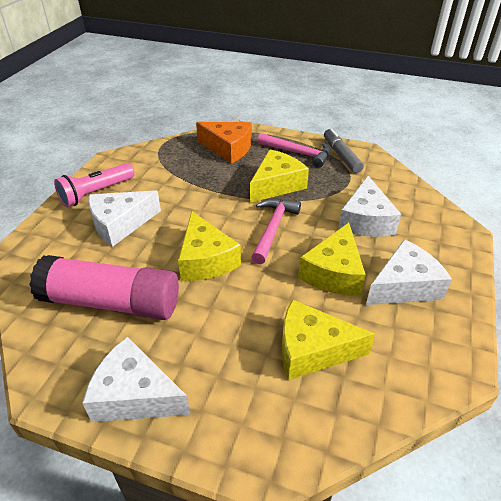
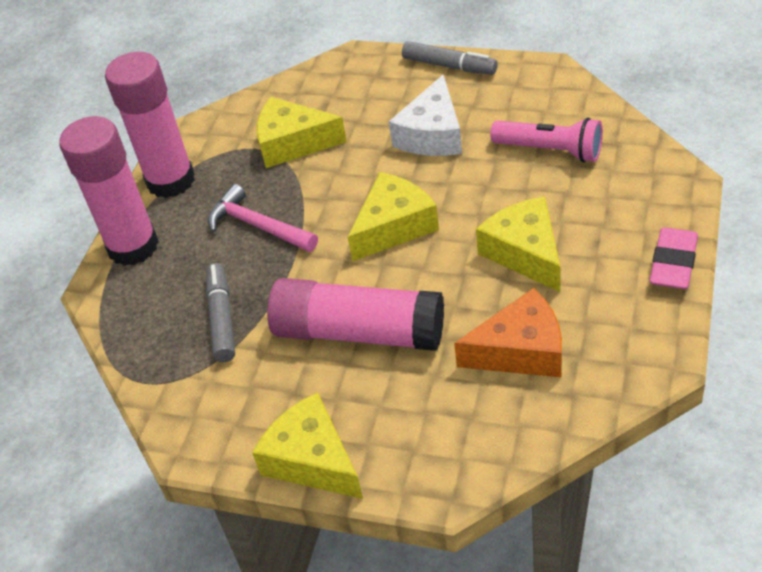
grey marker: [324,128,364,173] = 1 -> [206,263,235,362] [402,41,498,75] = 2
pink eraser: none = 0 -> [650,227,698,289] = 1
pink glue stick: [29,255,179,320] = 1 -> [59,116,159,266] [105,52,195,198] [267,278,444,351] = 3
pink hammer: [251,198,301,264] [257,133,331,168] = 2 -> [208,184,318,252] = 1
white cheese: [83,337,190,422] [88,190,161,247] [338,176,402,237] [366,239,452,305] = 4 -> [389,75,462,156] = 1

